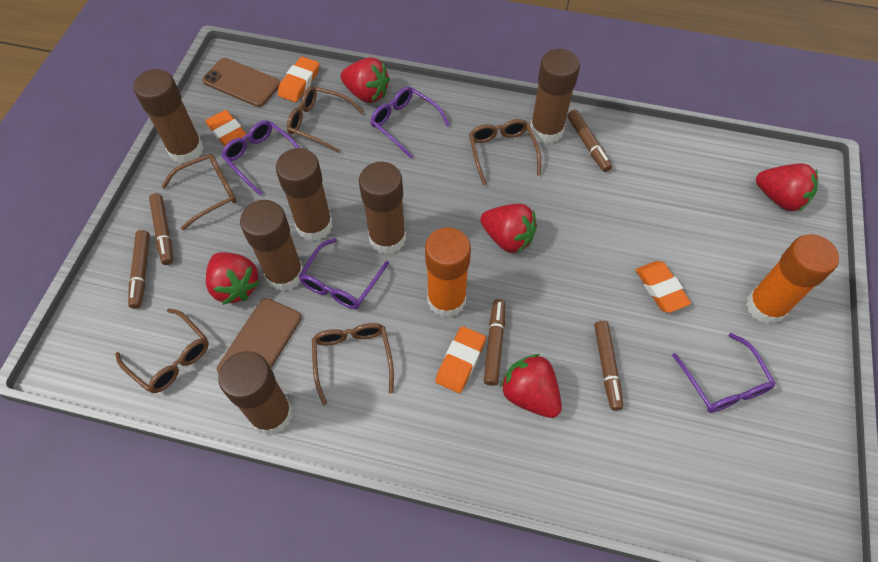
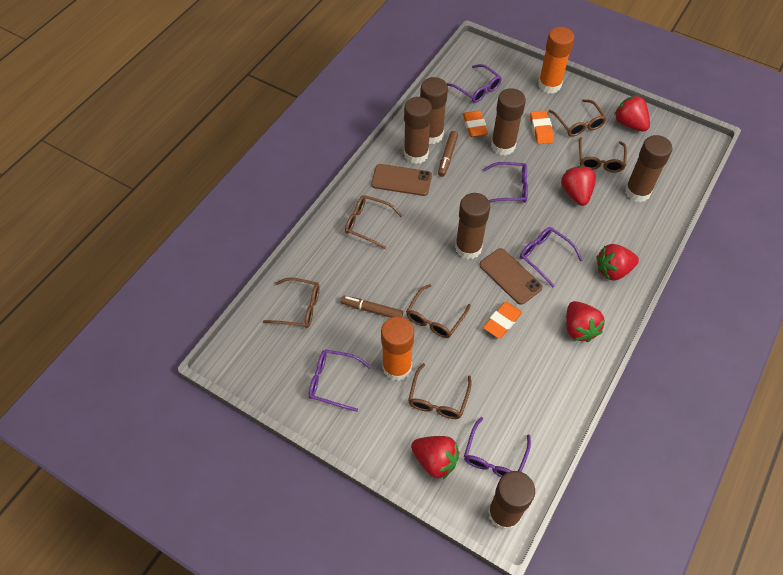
brown glasses: [115,308,209,393] [161,154,236,230] [287,86,363,153] [312,323,394,405] [469,119,541,186] = 5 -> [263,277,320,328] [345,195,403,249] [406,284,471,338] [408,363,472,419] [549,99,607,137] [579,137,627,173] = 6
brown marker: [128,230,150,309] [149,193,173,265] [484,299,505,386] [567,110,612,172] [594,321,623,411] = 5 -> [341,296,403,318] [438,131,458,177] = 2
orange eraser: [206,110,246,147] [278,57,319,102] [435,326,486,393] [636,261,691,313] = 4 -> [463,111,488,137] [483,302,522,339] [530,110,554,144] = 3
purple glasses: [221,120,300,196] [299,238,389,309] [370,86,450,158] [672,333,776,413] = 4 -> [309,349,371,412] [446,64,502,103] [464,417,531,477] [483,162,528,203] [520,227,582,287] = 5

